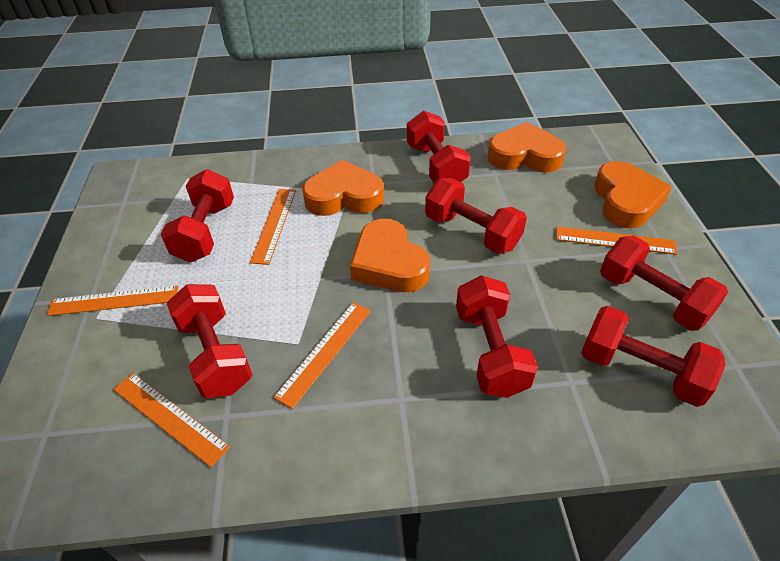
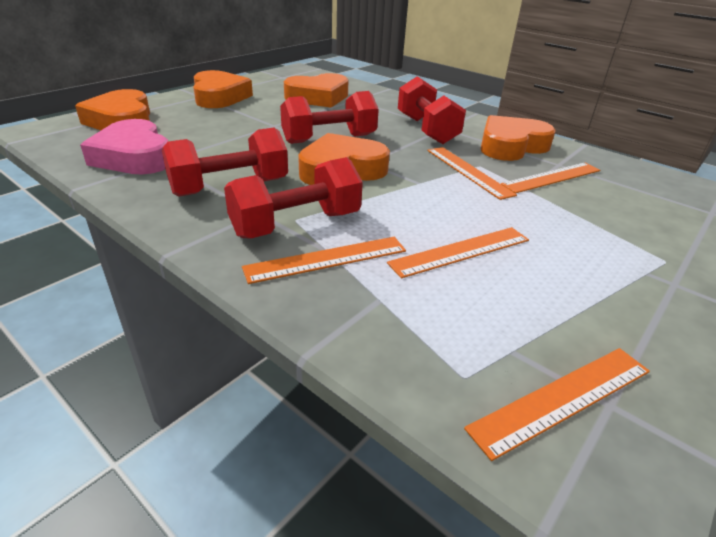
orange heart: [302,160,384,216] [350,219,430,292] [487,122,566,173] [594,161,672,228] = 4 -> [75,89,150,130] [193,70,253,108] [284,73,349,108] [298,133,390,185] [481,115,556,161] = 5
pink heart: none = 0 -> [80,119,168,175] = 1
red dumbbell: [161,169,234,262] [167,284,252,398] [407,111,471,183] [425,178,527,254] [456,275,538,398] [581,306,726,407] [600,236,728,331] = 7 -> [162,128,288,197] [224,157,363,238] [280,91,379,144] [398,76,466,144] = 4

